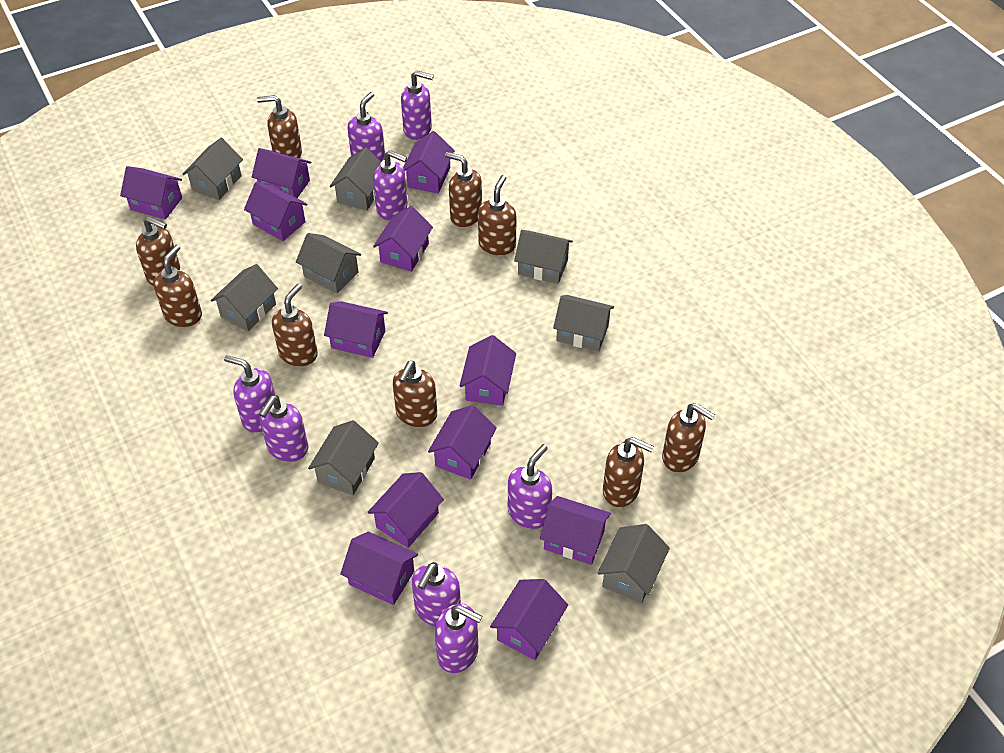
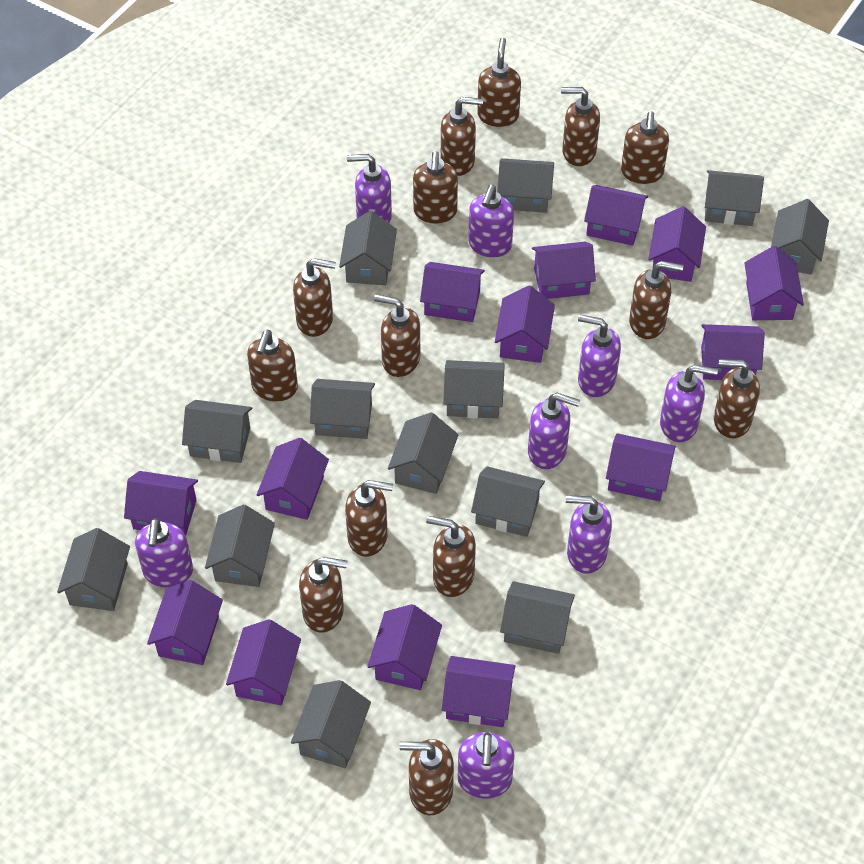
brown soap dispenser: [136,216,180,286] [153,245,202,327] [257,95,302,158] [272,284,318,366] [393,361,437,427] [445,152,482,227] [478,175,517,255] [603,437,654,507] [662,403,715,473] = 9 -> [247,330,298,401] [293,258,336,337] [299,557,347,633] [345,480,393,557] [374,294,420,377] [399,739,454,815] [413,151,458,224] [426,516,476,597] [441,97,483,176] [477,38,521,127] [561,87,600,166] [621,111,669,184] [629,261,683,339] [714,359,760,438] = 14
grey house: [183,138,243,200] [211,264,278,332] [296,233,361,294] [308,420,379,495] [330,147,381,210] [514,230,573,284] [553,295,614,352] [598,524,670,603] = 8 -> [57,528,130,611] [182,400,252,463] [205,504,275,587] [291,680,371,768] [310,379,375,439] [339,211,397,286] [388,412,459,494] [443,360,504,419] [471,466,545,537] [497,158,554,213] [500,581,575,654] [705,170,764,226] [771,199,829,275] = 13
purple house: [120,166,182,220] [244,182,308,241] [252,148,311,198] [324,301,388,358] [340,532,418,605] [367,472,444,548] [373,206,433,272] [403,131,455,193] [428,405,497,480] [459,335,516,406] [490,579,568,660] [540,496,611,565] = 12 -> [124,471,198,535] [147,580,223,665] [226,619,301,705] [257,438,329,520] [367,604,442,690] [420,262,485,322] [442,656,515,727] [495,286,555,363] [532,242,596,299] [584,185,648,246] [606,433,675,501] [648,206,706,282] [701,324,765,380] [744,246,804,320] = 14

